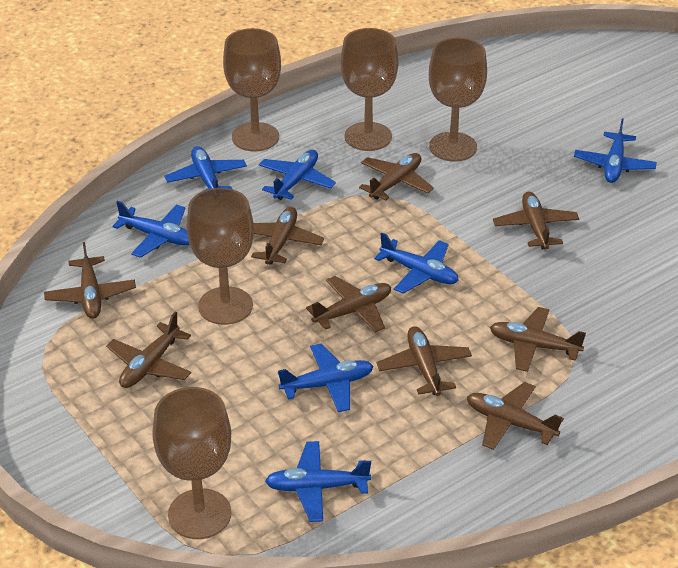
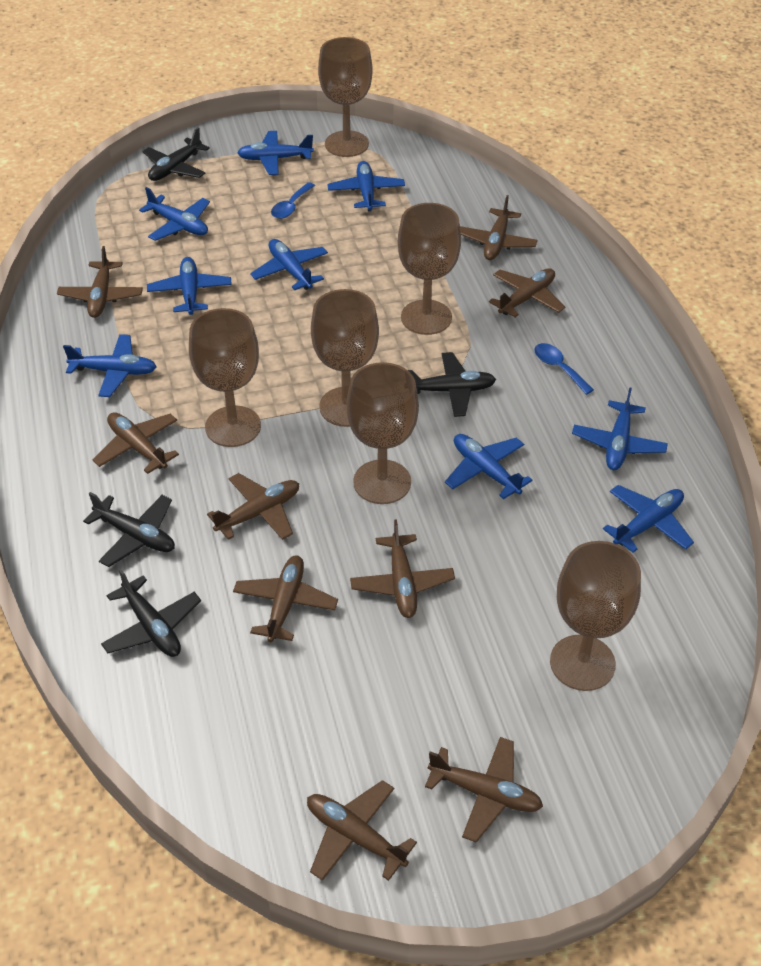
black plane: none = 0 -> [83,492,175,567] [101,569,201,657] [142,127,210,181] [408,352,496,417] = 4
blue plane: [112,201,190,258] [165,146,247,190] [259,150,336,200] [265,441,371,522] [278,343,373,412] [374,233,459,294] [574,119,657,183] = 7 -> [63,334,157,397] [139,187,210,241] [147,257,232,315] [237,131,314,175] [250,239,328,290] [327,161,405,211] [445,434,532,499] [572,388,668,470] [603,485,694,553] = 9
blue spoon: none = 0 -> [271,182,315,219] [534,343,594,395] = 2
brown goblet: [152,387,231,539] [186,188,254,325] [223,28,281,151] [340,28,398,151] [429,38,487,162] = 5 -> [189,308,261,447] [311,289,379,427] [318,37,373,157] [346,362,419,504] [398,203,461,335] [550,541,641,691] = 6

